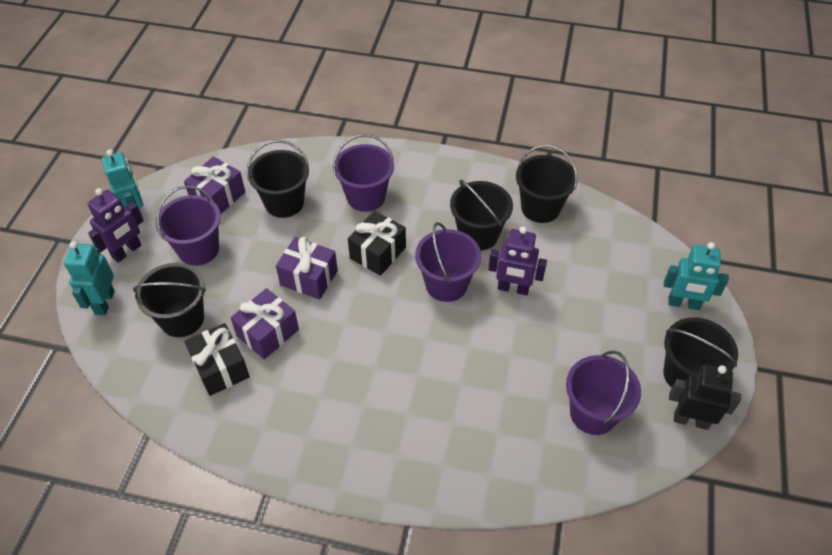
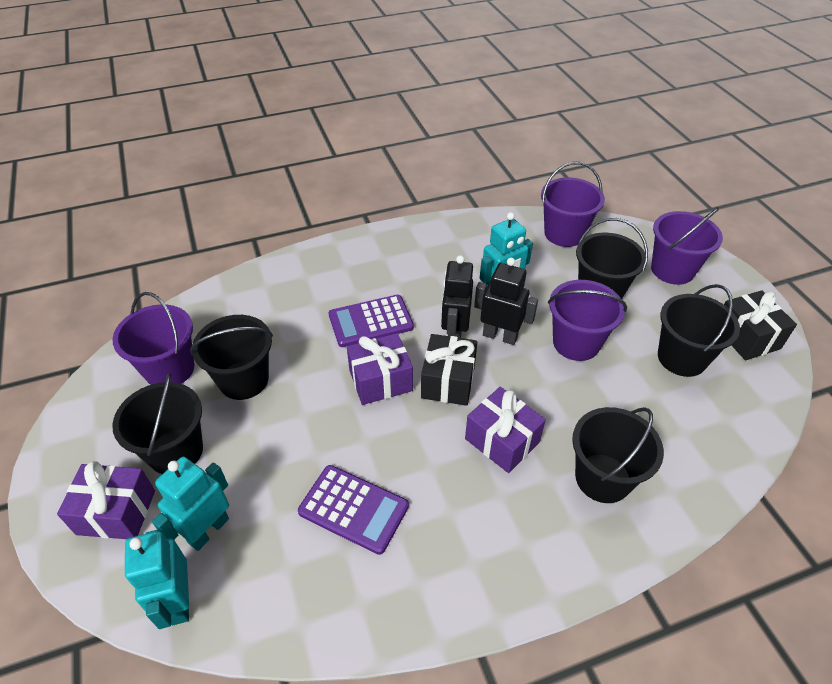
black robot: [669,364,741,430] = 1 -> [441,255,473,338] [474,258,538,345] = 2
purple calculator: none = 0 -> [298,465,409,555] [329,295,414,347] = 2
purple robot: [87,188,143,263] [488,226,547,295] = 2 -> none = 0

